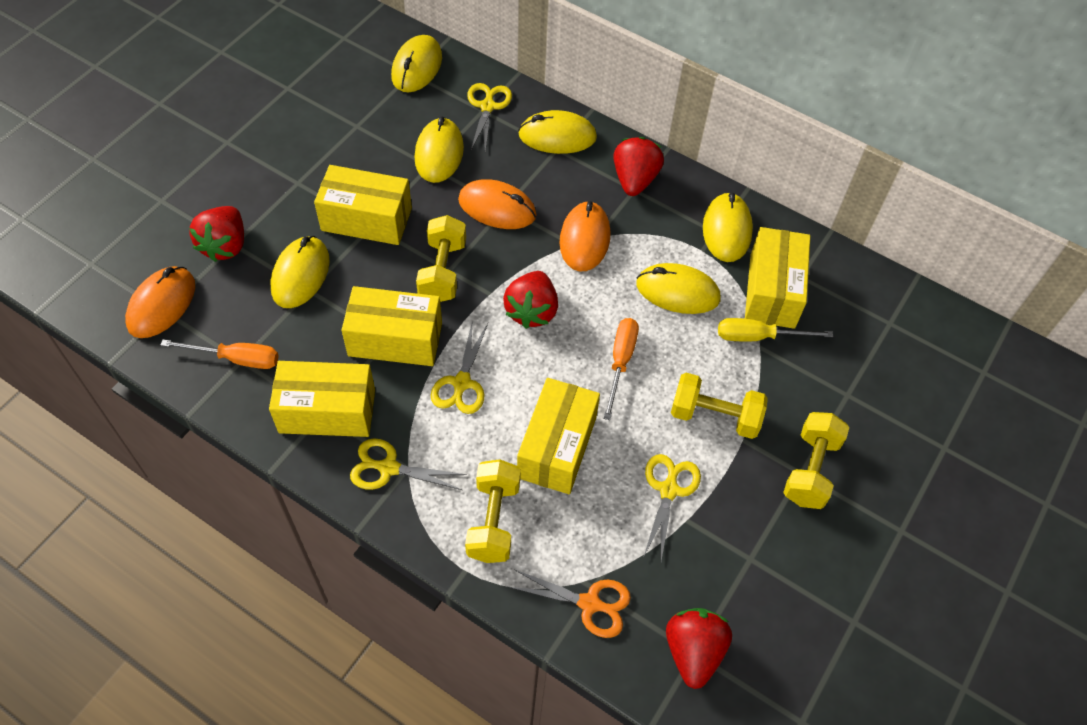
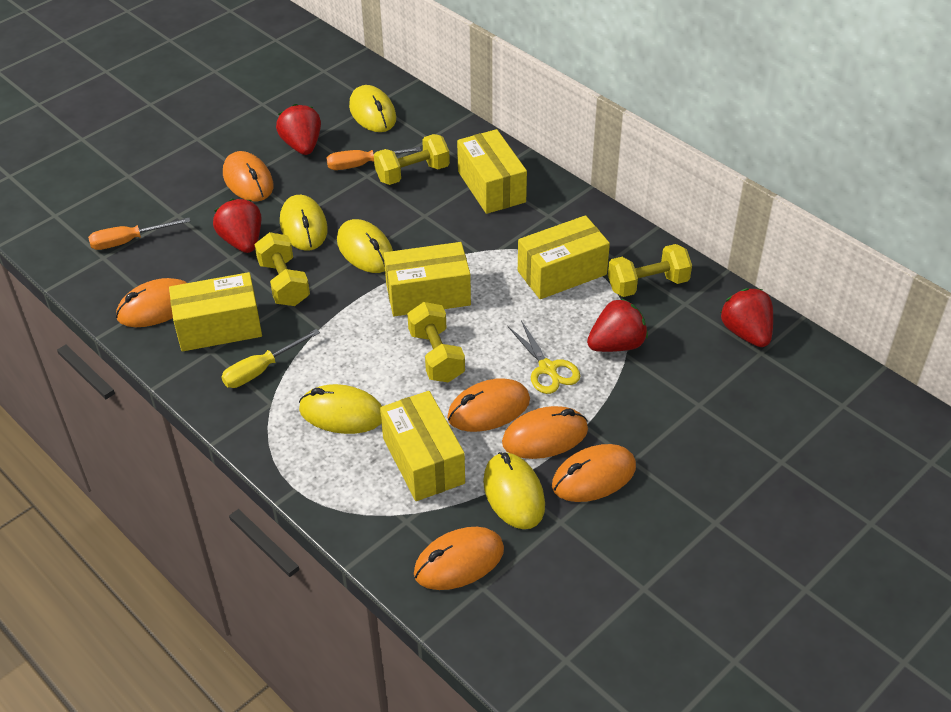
orange mouse: [125,266,195,338] [458,179,537,229] [560,201,610,271] = 3 -> [116,278,187,327] [223,151,273,202] [414,527,504,590] [447,379,530,432] [502,406,588,459] [552,444,636,502] = 6
orange scissors: [508,569,631,638] = 1 -> none = 0
yellow mouse: [270,236,330,308] [391,35,442,92] [414,117,464,183] [518,110,597,154] [636,263,721,314] [703,192,753,262] = 6 -> [280,195,328,251] [299,384,382,434] [337,219,393,273] [349,85,396,132] [483,452,545,529] = 5
yellow scissors: [350,438,467,490] [431,324,488,414] [467,83,512,152] [643,454,701,561] = 4 -> [508,320,580,394] = 1

